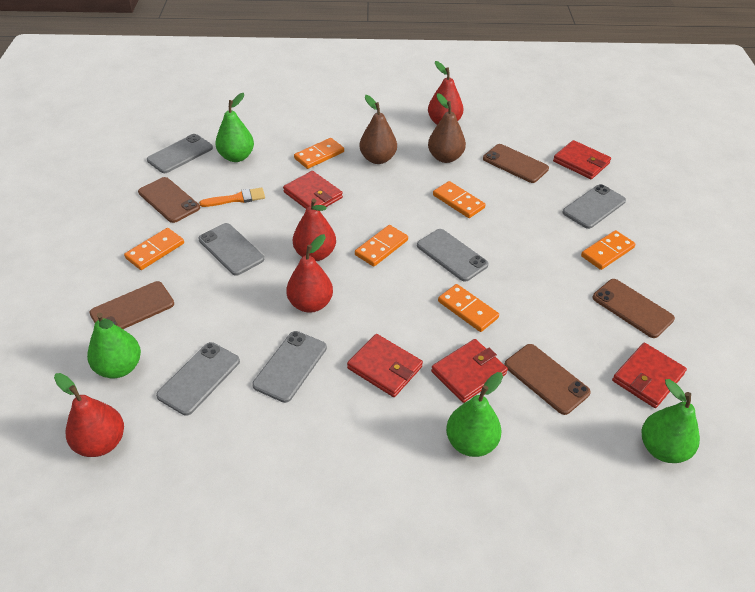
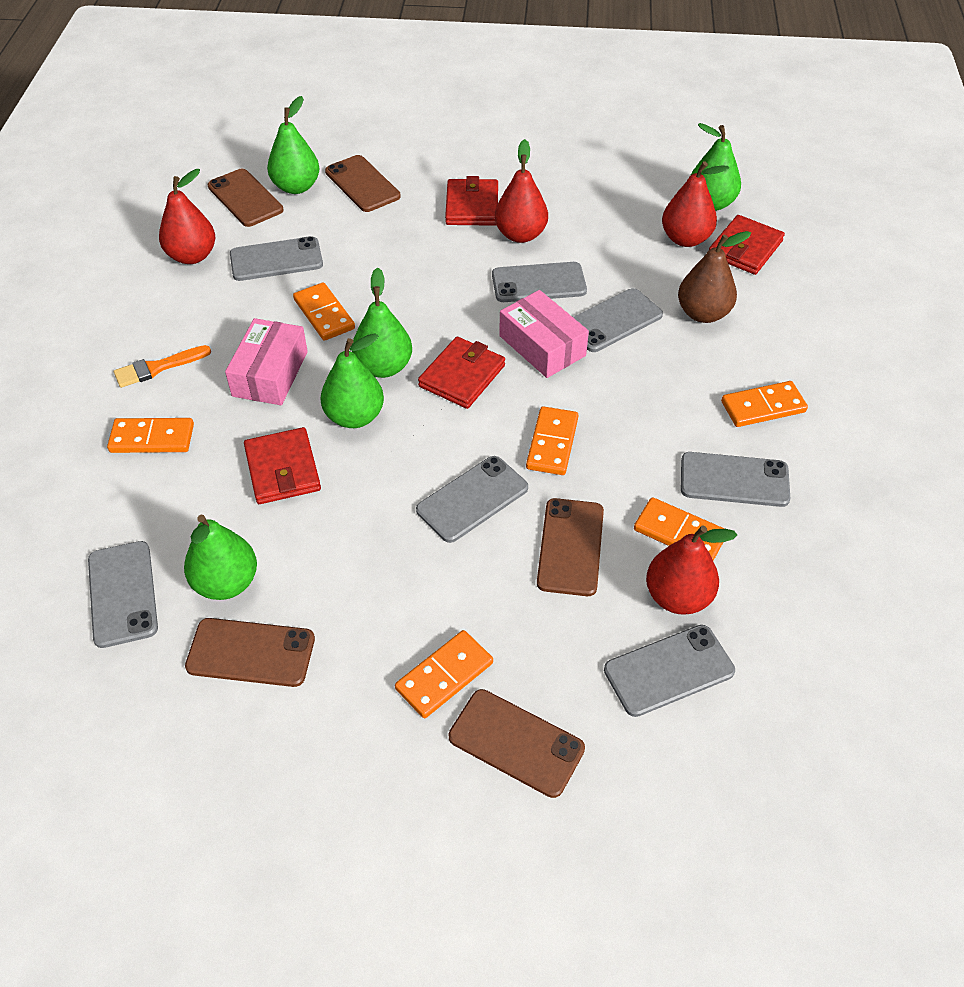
brown pear: [360,95,397,164] [428,93,466,163] = 2 -> [678,231,751,323] = 1
green pear: [87,313,141,378] [215,93,254,162] [446,372,503,457] [641,379,700,463] = 4 -> [184,515,257,600] [267,96,320,194] [321,334,384,428] [352,268,412,378] [690,123,741,211] = 5
grey phone: [147,134,213,173] [156,342,240,416] [198,223,264,276] [252,331,327,403] [417,229,489,282] [563,184,626,229] = 6 -> [88,541,158,648] [230,236,323,281] [416,456,528,543] [492,262,587,302] [573,288,663,352] [604,625,735,717] [681,452,790,507] = 7
pink box: none = 0 -> [225,318,308,405] [499,290,589,378] = 2
red wallet: [283,171,343,209] [347,334,423,397] [431,339,508,403] [553,140,611,179] [612,343,687,408] = 5 -> [244,427,321,504] [418,337,505,409] [445,176,498,226] [709,215,785,275] = 4

